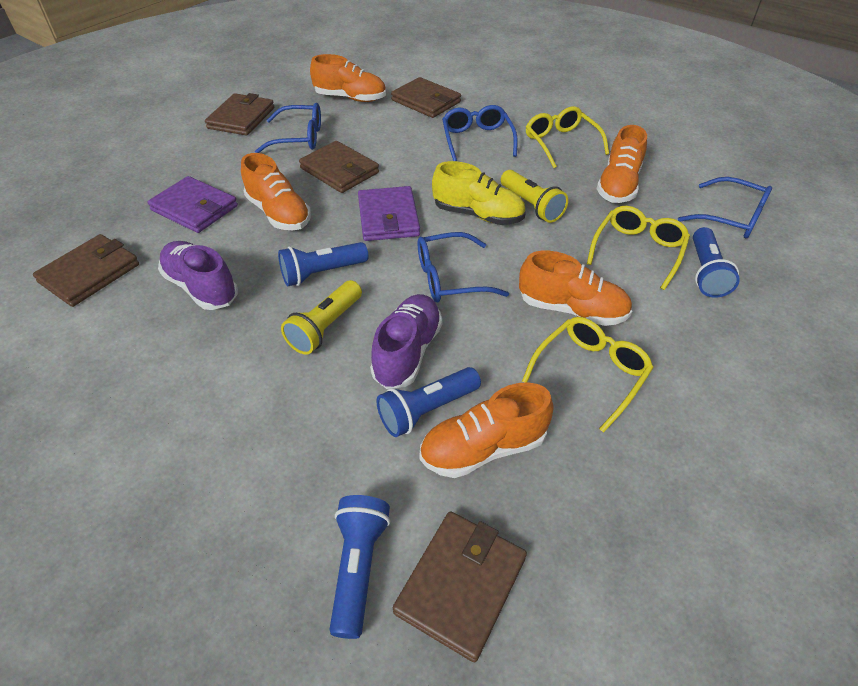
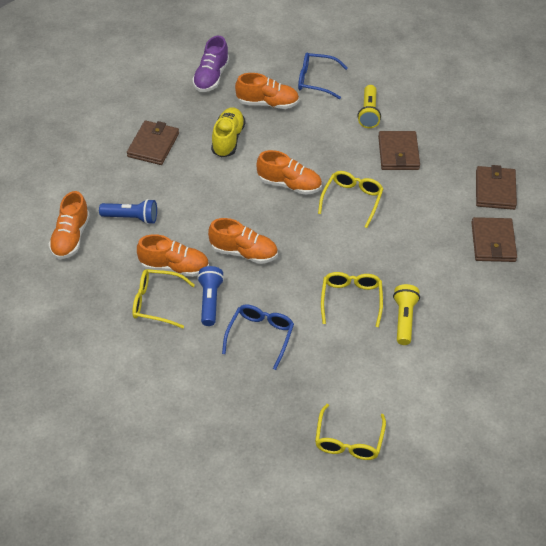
blue flashlight: [278,242,368,286] [330,495,390,639] [377,367,481,437] [693,227,740,298] = 4 -> [99,199,157,224] [197,266,224,326] = 2
blue glasses: [255,103,321,153] [418,232,509,302] [442,105,518,161] [678,177,772,238] = 4 -> [222,305,294,370] [298,53,348,99] = 2
brown wallet: [33,234,139,307] [205,93,274,136] [299,141,379,193] [391,77,461,118] [393,511,527,662] = 5 -> [127,120,179,165] [378,131,420,170] [471,217,517,262] [476,165,517,210] = 4
purple shoe: [158,241,238,310] [370,294,442,389] = 2 -> [192,36,229,92] = 1
purple wallet: [148,176,238,233] [358,186,420,241] = 2 -> none = 0
yellow glasses: [522,317,654,433] [526,106,609,168] [587,206,690,290] = 3 -> [132,269,195,328] [315,404,386,460] [318,171,383,228] [321,272,383,327] = 4

